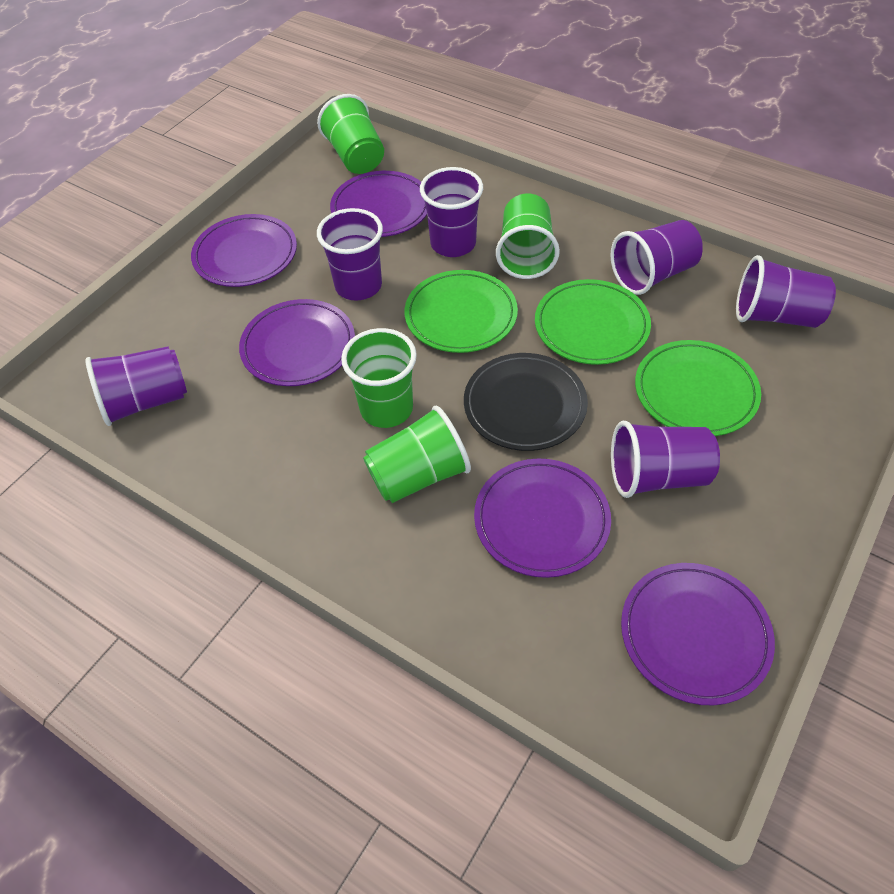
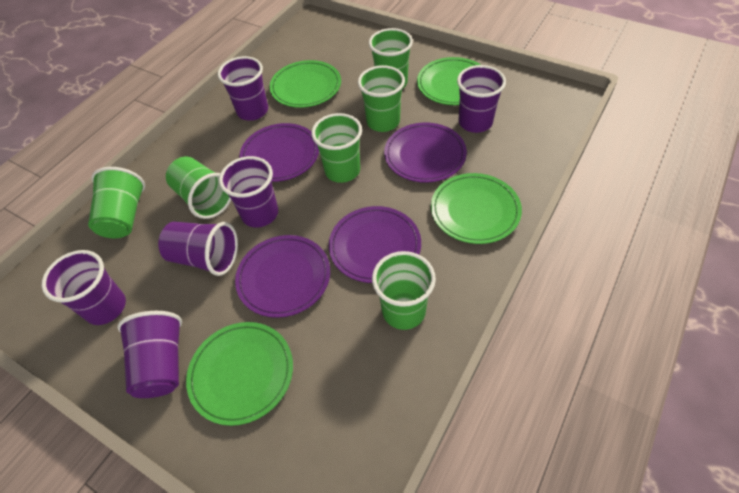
black plate: [464,353,588,451] = 1 -> none = 0
green cup: [317,94,384,174] [341,328,417,428] [363,406,471,503] [496,194,560,279] = 4 -> [88,167,145,238] [166,157,231,219] [311,113,362,183] [358,65,405,132] [369,28,413,89] [372,251,436,330] = 6
green plate: [404,270,518,353] [535,279,651,365] [635,340,761,436] = 3 -> [186,322,293,426] [269,60,341,108] [417,57,481,105] [431,173,522,244] = 4
purple plate: [191,214,297,287] [239,299,355,386] [330,171,427,237] [474,459,611,578] [621,563,775,706] = 5 -> [235,235,330,318] [240,123,319,182] [329,206,421,283] [384,123,467,183] = 4

